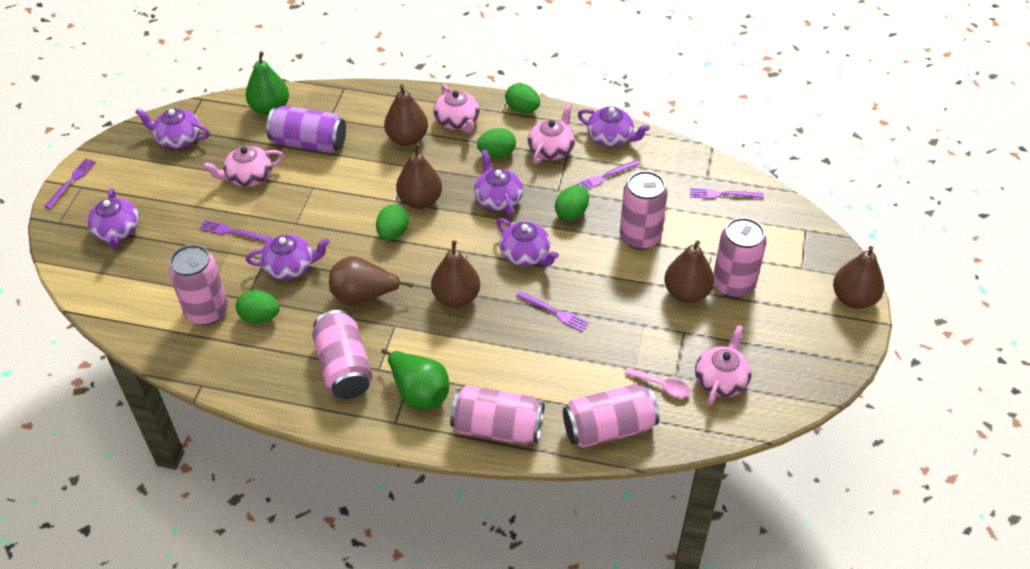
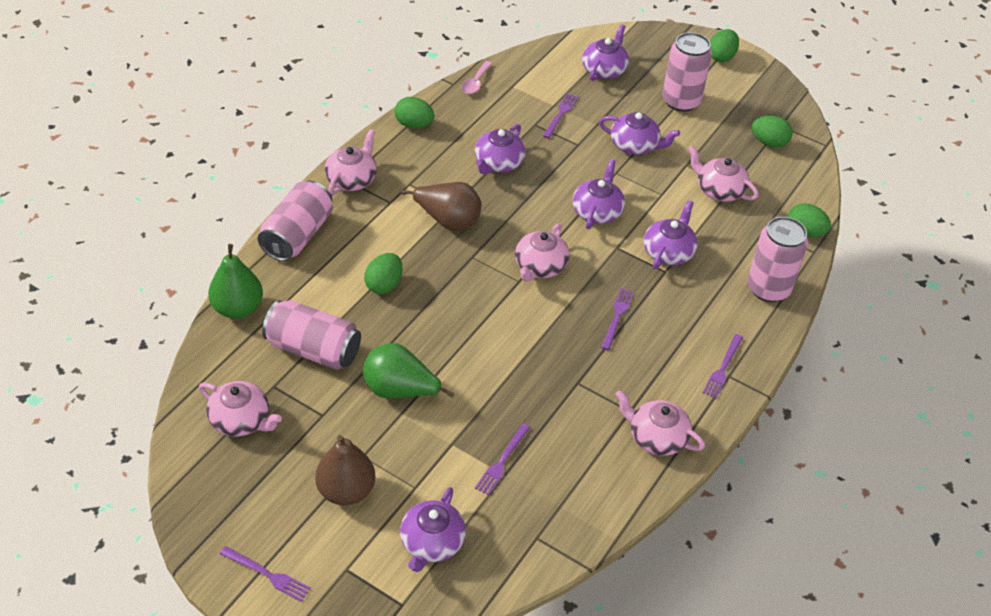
brown pear: [329,256,413,305] [384,84,428,146] [396,143,442,209] [431,240,480,308] [664,240,714,303] [833,246,884,309] = 6 -> [315,435,376,505] [401,182,482,231] = 2
pink can: [168,245,228,325] [312,310,373,399] [450,385,545,445] [563,384,659,448] [620,171,668,250] [713,218,767,298] = 6 -> [258,181,333,261] [262,300,361,370] [662,32,712,112] [747,217,808,302] = 4
pink teapot: [203,146,284,187] [433,84,480,133] [528,103,575,164] [695,325,752,405] = 4 -> [199,381,282,436] [325,129,377,195] [515,223,570,282] [615,390,705,456] [688,146,758,202] = 5
purple can: [266,106,346,153] = 1 -> none = 0

